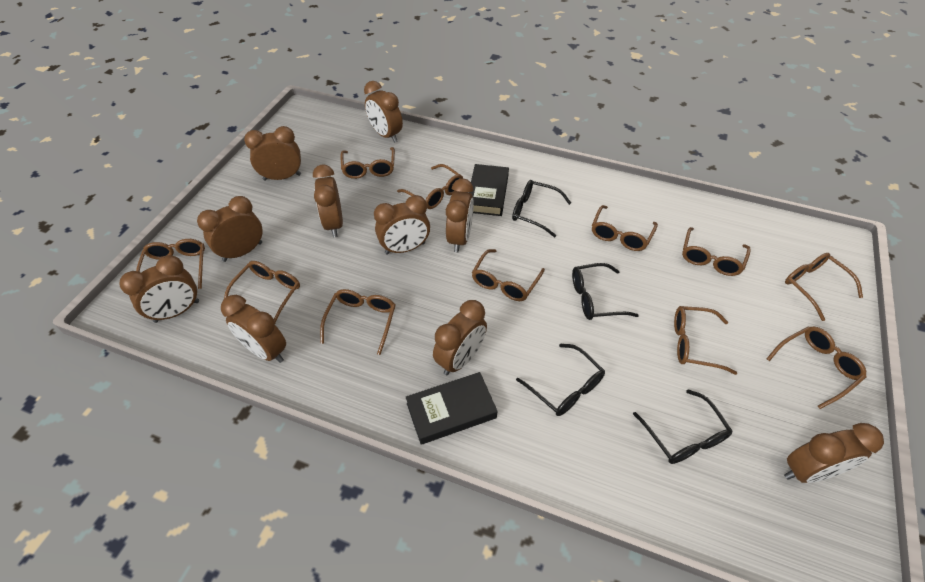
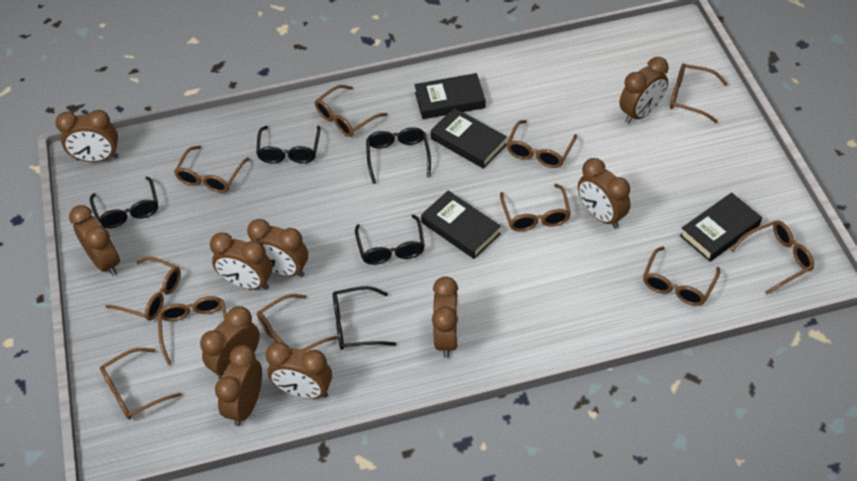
black book: [406,372,497,445] [469,164,509,216] = 2 -> [414,73,485,119] [421,190,501,259] [431,108,507,169] [680,192,762,262] = 4
black glasses: [512,180,571,237] [516,344,605,416] [572,263,639,320] [633,389,732,464] = 4 -> [90,177,158,228] [256,125,320,164] [333,286,396,350] [355,214,425,265] [366,127,431,184] = 5

